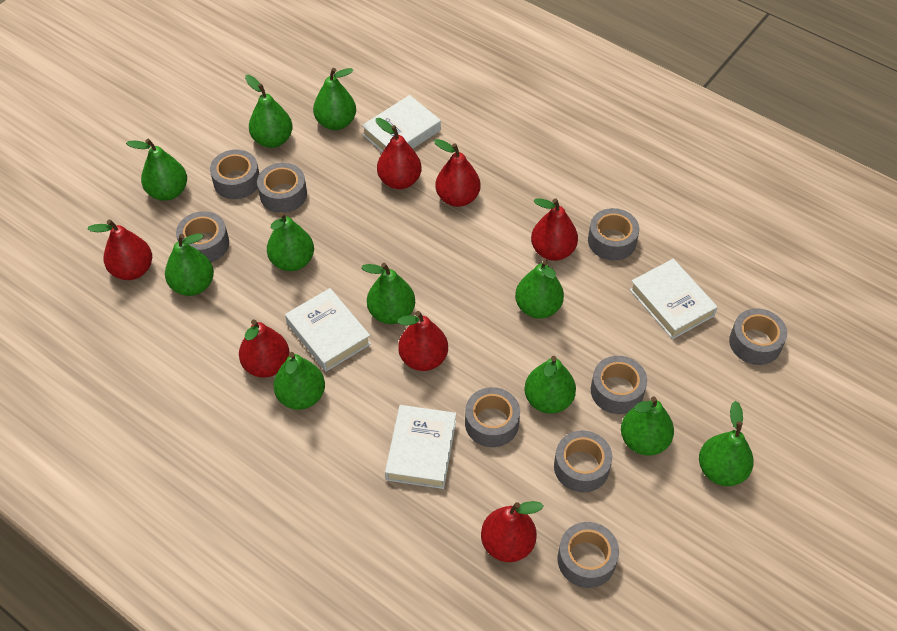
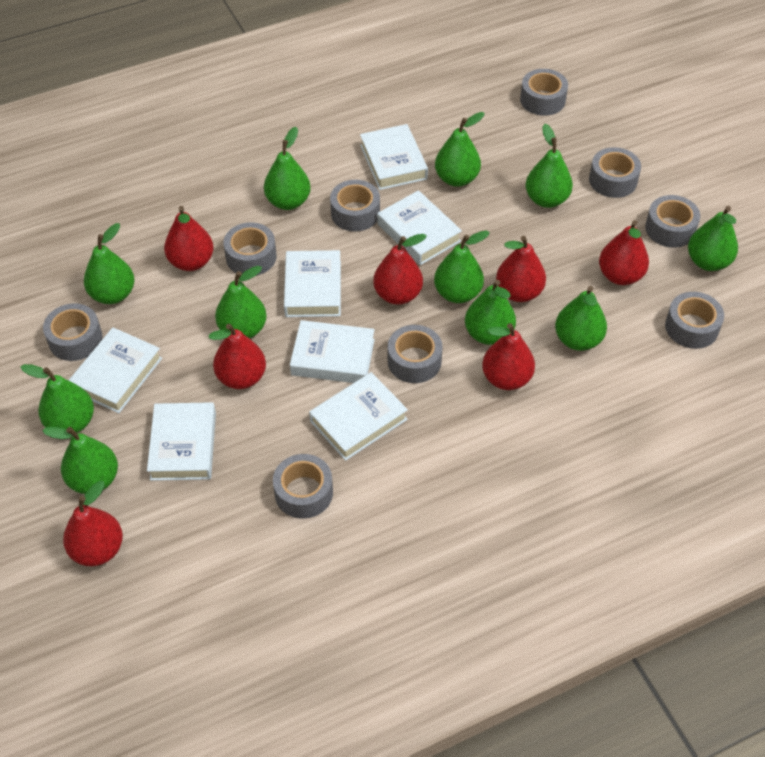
white book: [285,288,371,371] [362,95,441,152] [385,405,456,489] [630,259,718,339] = 4 -> [68,327,162,413] [147,402,216,481] [284,250,341,317] [290,320,375,383] [309,372,408,461] [360,124,428,190] [377,190,462,265] = 7

